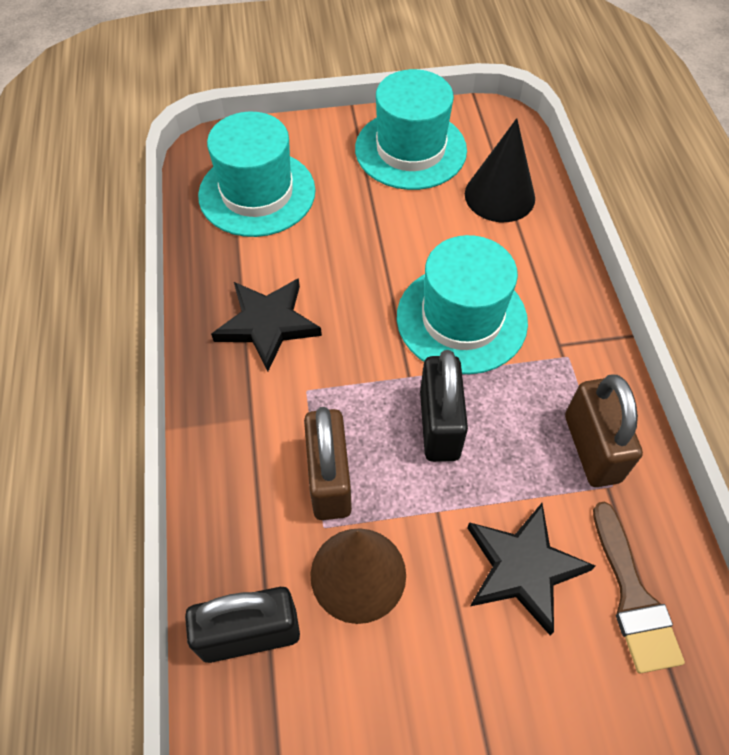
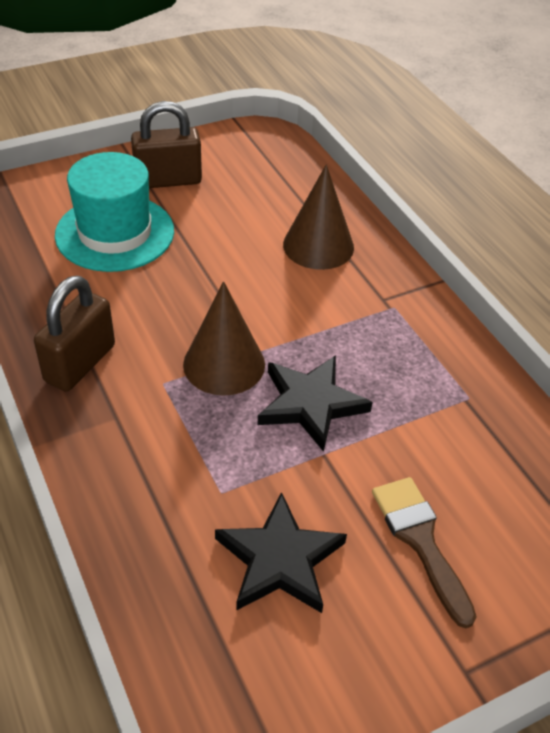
black cone: [465,118,535,222] = 1 -> none = 0
black padlock: [185,587,300,663] [420,350,468,462] = 2 -> none = 0
brown cone: [310,528,406,624] = 1 -> [183,281,265,396] [283,164,354,270] = 2
turquoise hat: [198,112,316,237] [355,69,467,190] [397,235,528,374] = 3 -> [55,152,174,272] = 1

